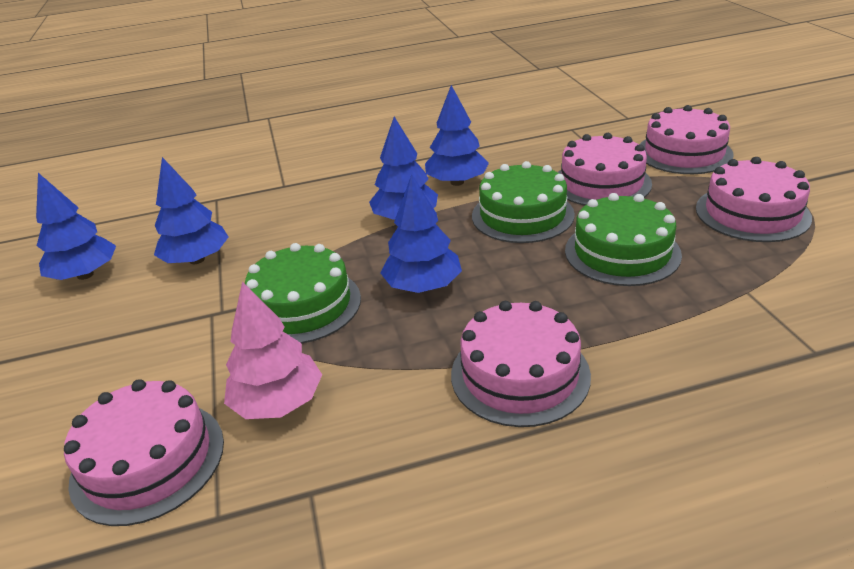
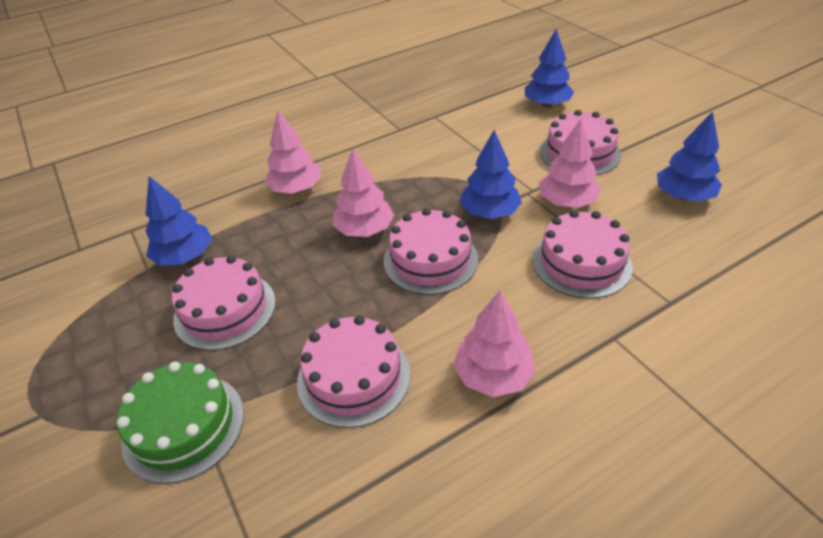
blue tree: [36,173,116,280] [154,157,229,264] [369,117,438,220] [381,174,462,293] [425,85,489,186] = 5 -> [146,176,212,266] [460,130,522,219] [525,29,574,107] [657,112,722,202] = 4
green cake: [245,243,361,343] [472,161,575,243] [565,193,682,286] = 3 -> [117,362,244,484] = 1
pink tree: [224,282,322,419] = 1 -> [265,111,322,194] [332,148,394,237] [453,291,536,397] [539,119,601,208] = 4

